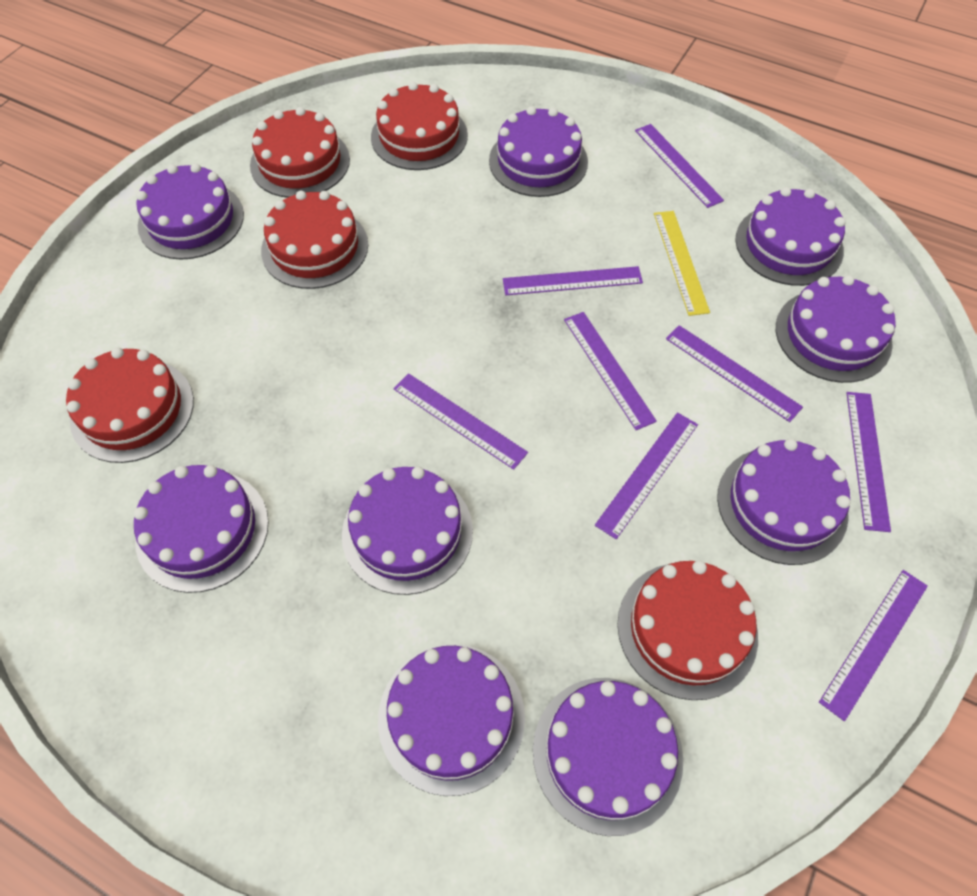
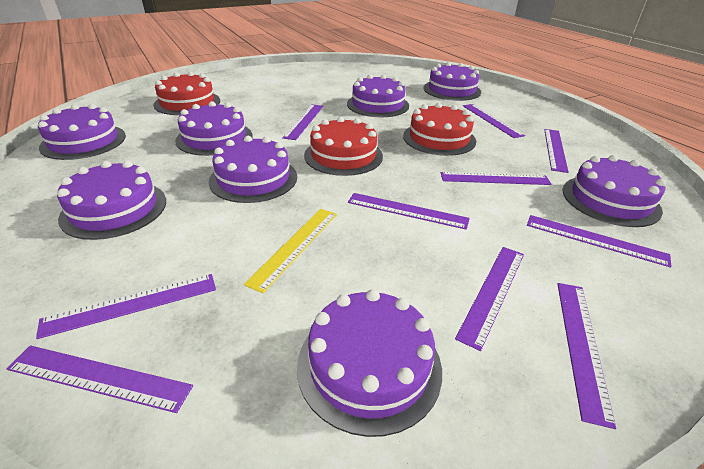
purple cake: [134,465,269,593] [136,163,244,260] [342,467,473,595] [378,644,525,796] [489,106,588,197] [533,678,683,836] [717,439,850,565] [735,187,846,286] [776,275,896,383] = 9 -> [38,104,126,160] [57,161,166,240] [175,101,253,156] [209,136,297,203] [297,289,442,437] [347,75,409,117] [423,62,481,101] [562,155,666,227] = 8
purple ruler: [393,373,528,470] [503,266,643,295] [564,312,657,430] [595,412,698,539] [635,124,724,208] [666,325,803,422] [819,570,928,721] [847,392,891,532] = 8 -> [6,346,193,413] [36,274,216,339] [282,104,323,140] [348,193,470,230] [440,172,552,185] [455,247,524,351] [463,104,525,138] [527,215,671,268] [544,129,569,173] [557,283,616,429] = 10
red cake: [66,347,194,463] [250,107,350,198] [261,190,368,289] [371,82,468,170] [617,560,758,700] = 5 -> [153,72,220,115] [304,117,383,176] [403,103,476,156] = 3

